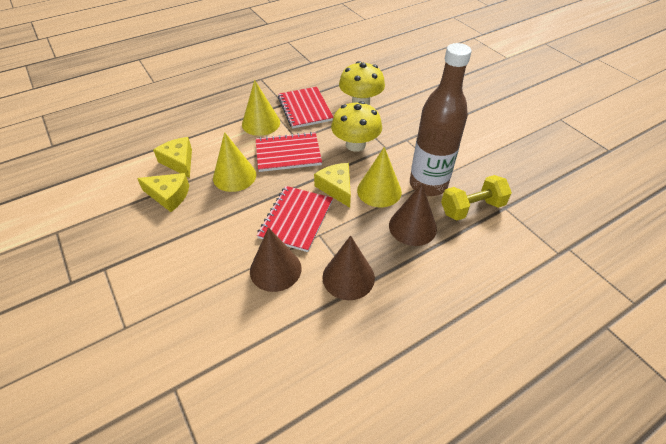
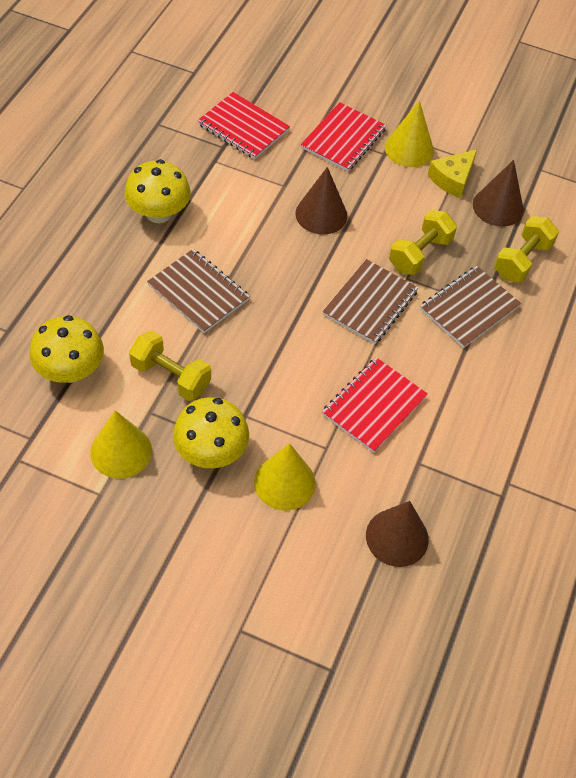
brown bottle: [410,43,472,196] = 1 -> none = 0
brown notebook: none = 0 -> [147,249,250,333] [323,259,418,344] [420,266,521,348] = 3
yellow cheese: [137,173,189,212] [153,137,192,178] [314,163,351,208] = 3 -> [428,149,477,198] = 1
yellow dumbbell: [441,175,512,220] = 1 -> [129,331,211,401] [389,210,457,275] [494,216,559,283] = 3
yellow mushroom: [331,101,382,152] [339,61,385,105] = 2 -> [29,315,104,383] [125,159,191,223] [173,397,249,468] = 3

